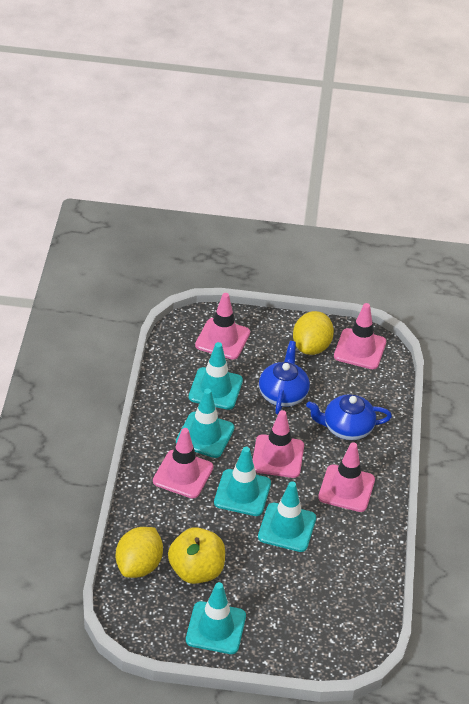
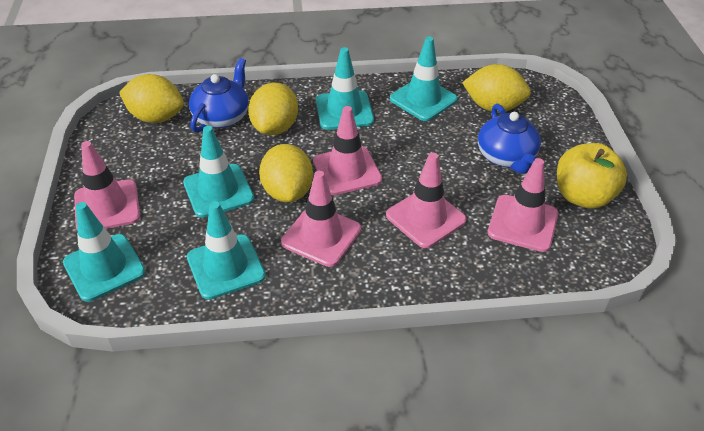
yellow lemon: [116,527,163,578] [293,311,334,355] = 2 -> [119,74,184,123] [248,83,298,135] [259,144,313,202] [462,64,531,112] = 4

